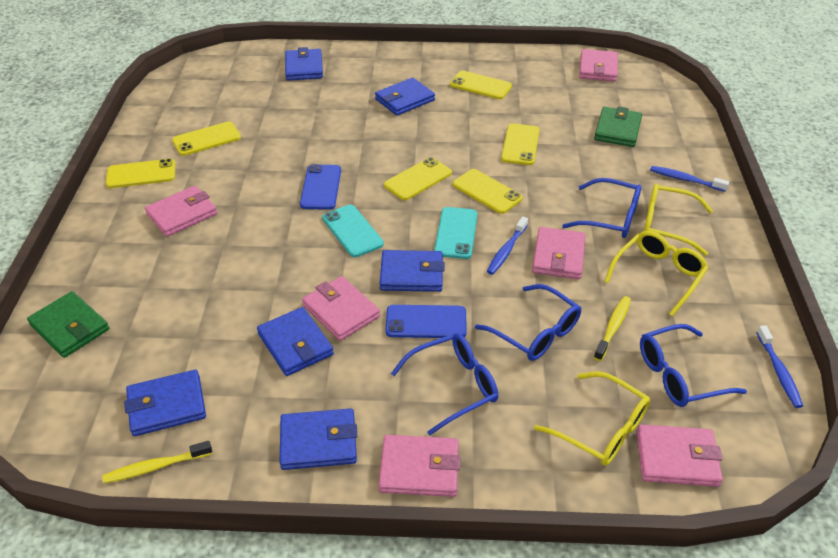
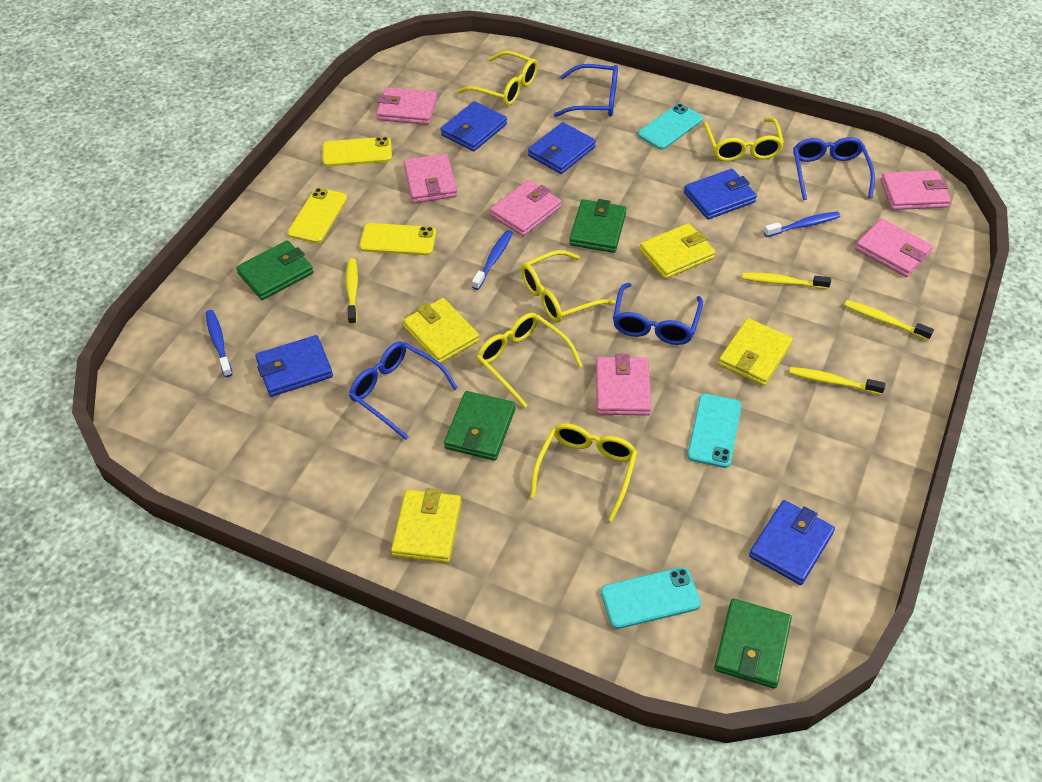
blue phone: [300,164,341,210] [385,305,467,338] = 2 -> none = 0
blue wallet: [124,370,206,436] [257,307,334,376] [280,408,357,470] [285,47,323,81] [375,78,435,116] [380,250,445,292] = 6 -> [255,335,333,397] [441,101,507,152] [528,122,596,174] [684,169,757,220] [749,500,835,585] = 5
green wallet: [27,291,109,358] [594,106,642,147] = 2 -> [236,240,314,300] [444,391,515,461] [569,199,626,253] [714,599,792,689] = 4
turquoise phone: [322,205,384,257] [434,207,478,259] = 2 -> [601,567,701,629] [638,103,703,150] [687,394,742,468] = 3
yellow glasses: [534,372,650,466] [604,231,708,316] [644,184,713,256] = 3 -> [457,51,538,106] [477,313,582,408] [521,250,616,323] [530,423,638,522] [703,118,784,162] = 5
yellow phone: [106,158,175,188] [172,121,241,156] [384,157,452,200] [450,71,512,99] [453,169,523,214] [501,124,540,165] = 6 -> [288,188,347,243] [323,137,392,166] [360,223,436,255] = 3
yellow toothbrush: [102,441,212,484] [594,296,631,361] = 2 -> [346,258,358,325] [742,273,831,289] [789,367,886,395] [844,300,934,341] = 4
yellow wallet: none = 0 -> [391,488,462,563] [403,298,480,363] [639,223,715,279] [718,318,793,386] = 4

